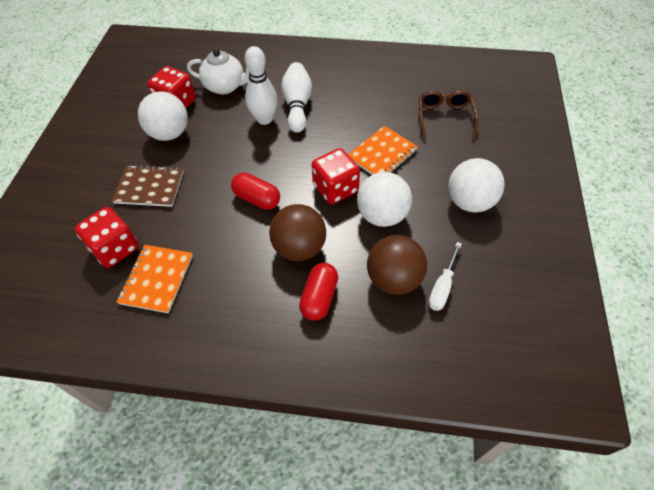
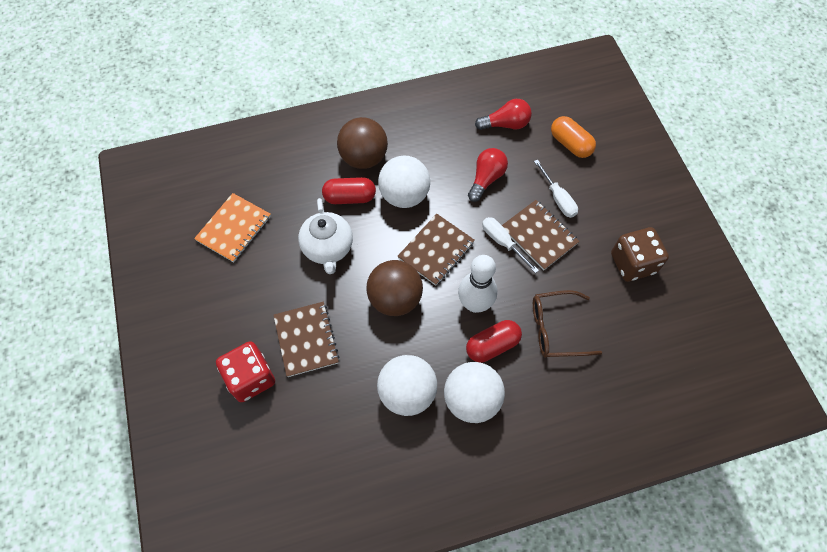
brown dice: none = 0 -> [611,227,669,282] = 1
brown notebook: [112,165,184,207] = 1 -> [273,302,340,377] [397,214,475,286] [502,200,580,270] = 3
orange capsule: none = 0 -> [551,116,596,158] = 1
orange notebook: [117,245,193,313] [348,126,418,175] = 2 -> [194,193,271,262] = 1
red dice: [75,207,139,268] [147,66,196,108] [312,148,360,204] = 3 -> [216,341,275,402] = 1
red light bulb: none = 0 -> [468,148,508,202] [475,99,532,130] = 2
white bowling pin: [245,46,278,125] [281,62,312,133] = 2 -> [458,255,497,313] = 1
white screwdriver: [428,242,462,311] = 1 -> [482,217,539,273] [534,160,578,218] = 2

